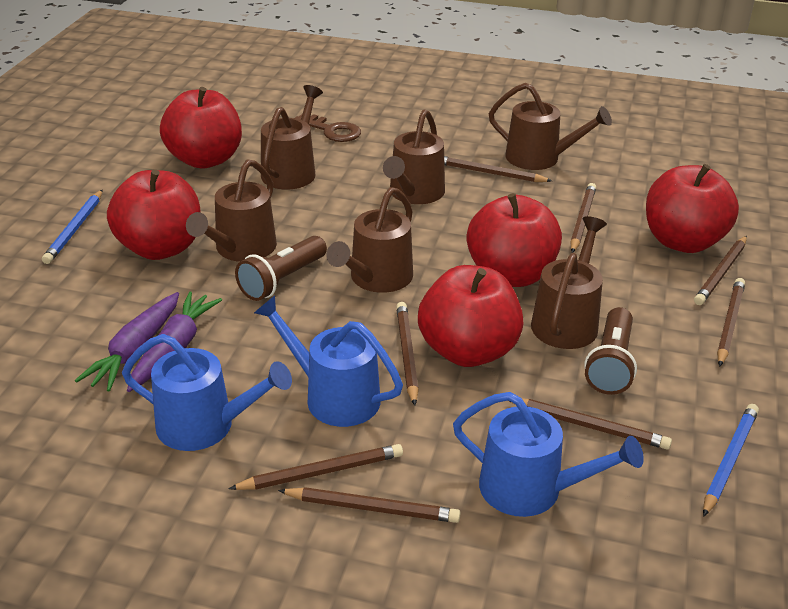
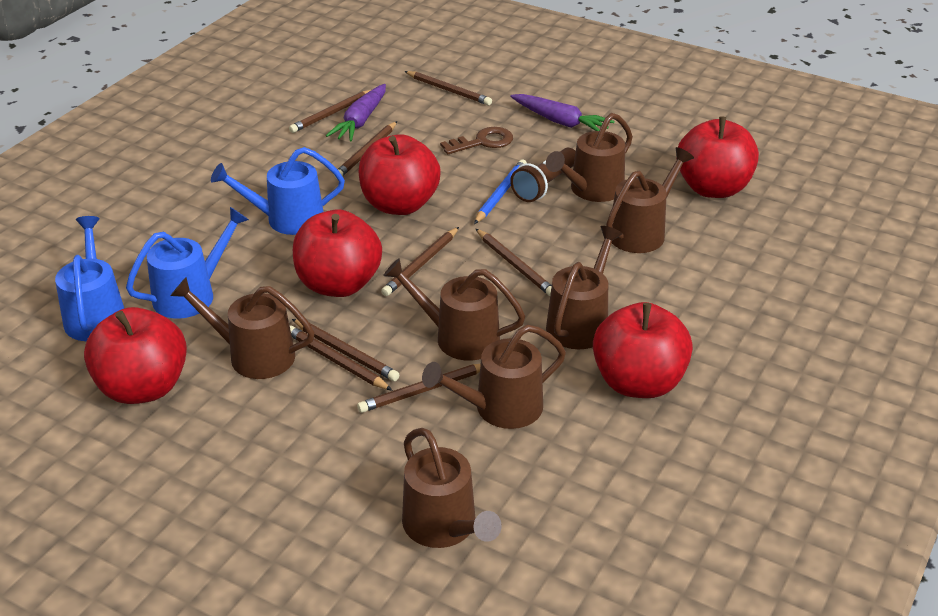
blue pencil: [42,190,103,264] [703,404,759,517] = 2 -> [474,159,527,224] = 1
brown flashlight: [235,236,327,301] [584,307,637,395] = 2 -> [510,148,576,202] = 1
brown watering can: [186,159,277,262] [261,85,323,190] [327,187,413,293] [383,110,445,204] [489,83,612,170] [531,216,607,349] = 6 -> [170,277,315,379] [383,258,525,361] [402,428,502,548] [422,325,566,429] [546,113,633,202] [546,226,622,349] [606,147,694,253] = 7

